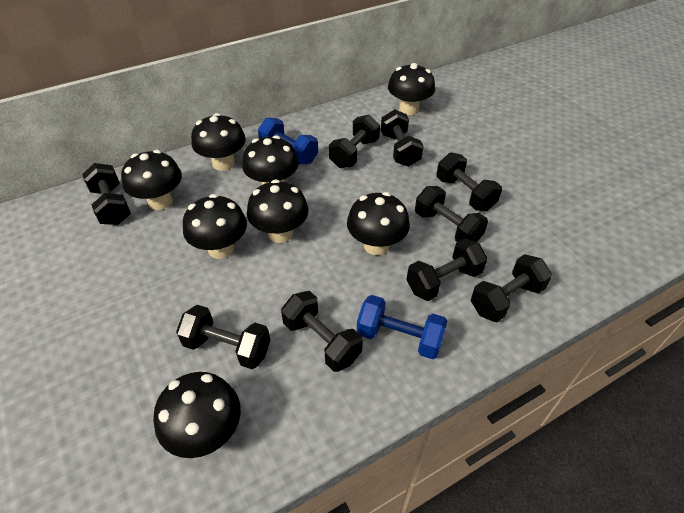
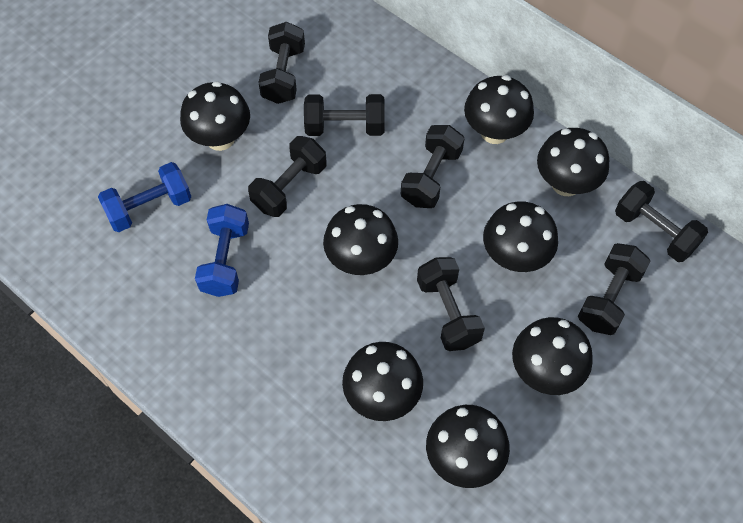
black dumbbell: [82,163,131,225] [176,305,270,369] [281,291,363,372] [329,115,380,168] [381,109,424,167] [407,239,487,301] [415,186,488,242] [436,152,502,211] [471,254,552,322] = 9 -> [248,136,326,217] [258,22,305,104] [304,94,385,136] [401,125,465,208] [417,257,485,351] [578,243,651,335] [615,181,708,262] = 7

